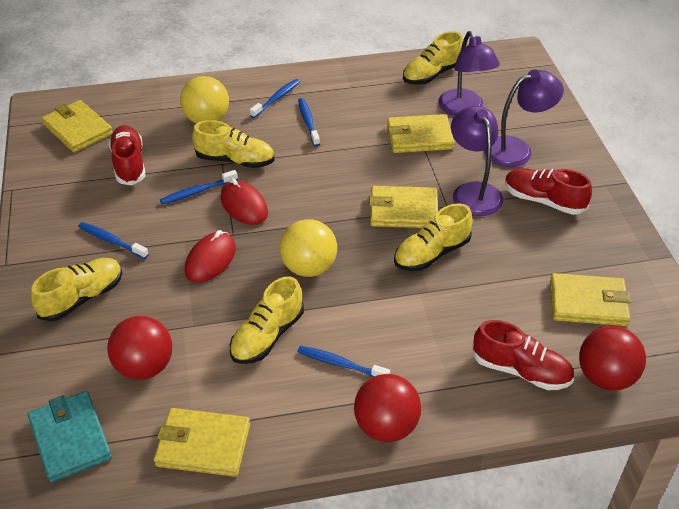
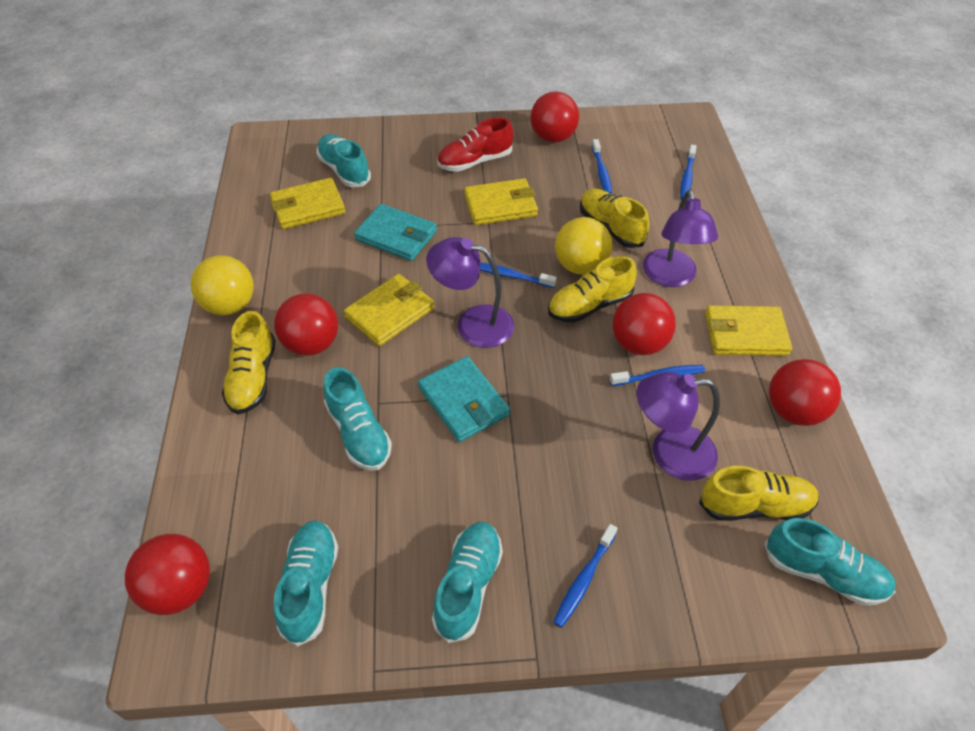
red ball: [107,316,172,380] [354,374,421,442] [579,326,646,391] = 3 -> [125,534,210,615] [274,294,338,356] [531,92,579,143] [612,293,676,355] [769,359,841,426] = 5
red mouse: [185,230,236,283] [221,178,268,225] = 2 -> none = 0
red shoe: [109,125,145,185] [472,320,574,390] [505,168,592,215] = 3 -> [437,117,513,171] = 1
turquoise shoe: none = 0 -> [274,520,338,647] [316,134,371,187] [323,367,392,471] [432,522,503,643] [764,518,896,605] = 5
turquoise wallet: [28,391,112,483] = 1 -> [354,204,437,261] [418,356,510,442] = 2
yellow shoe: [31,258,122,322] [192,120,275,168] [230,276,304,364] [394,204,473,271] [403,31,463,85] = 5 -> [222,311,276,414] [548,256,637,323] [580,188,649,248] [699,466,819,521] = 4
yellow wallet: [42,100,113,152] [154,408,250,477] [369,186,438,228] [387,114,454,153] [550,273,631,326] = 5 -> [270,178,346,229] [344,274,434,346] [464,178,538,225] [705,306,792,356] = 4

